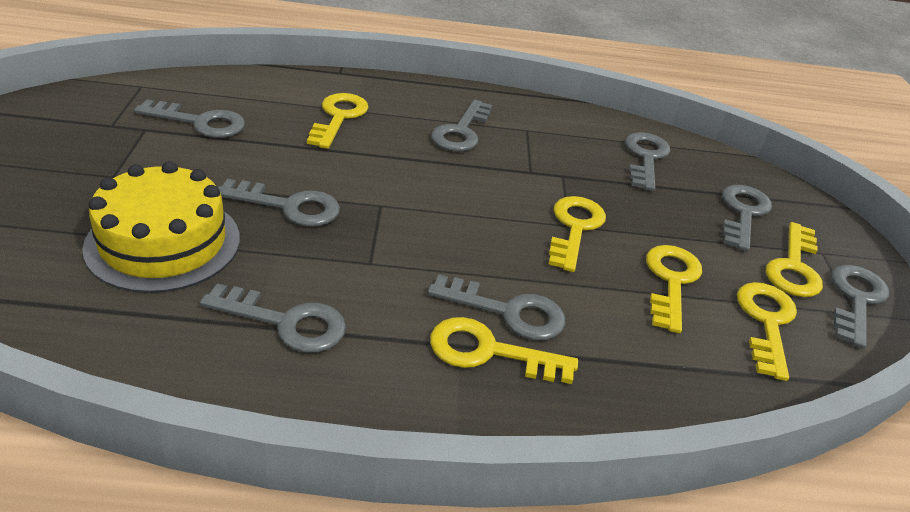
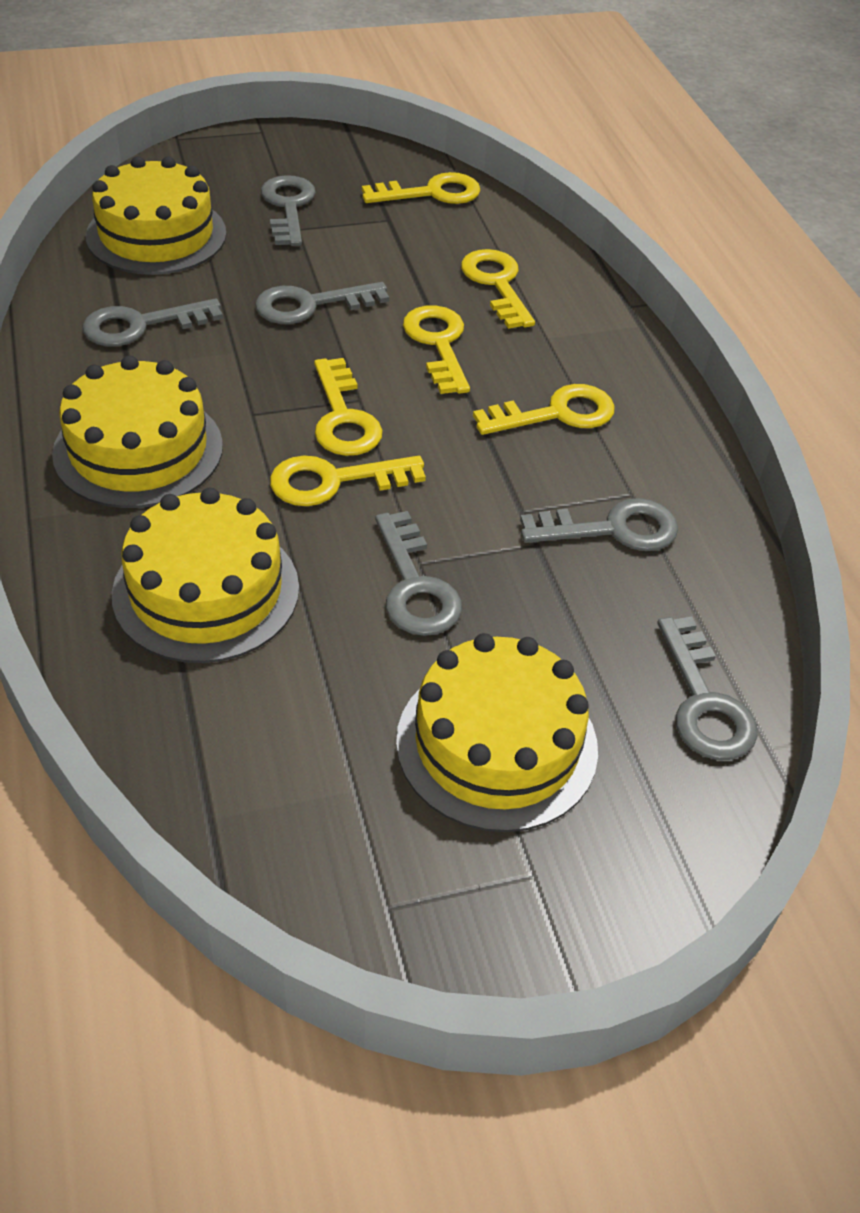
grey key: [134,99,245,138] [200,283,346,353] [218,179,340,227] [427,274,565,340] [431,100,492,151] [625,132,670,191] [722,185,772,252] [831,265,889,349] = 8 -> [82,298,223,347] [255,282,389,324] [261,175,316,246] [375,511,462,636] [520,498,678,551] [657,617,758,760] = 6
yellow cake: [82,161,240,293] = 1 -> [52,355,223,508] [86,156,226,275] [112,488,299,663] [396,633,598,832] = 4

